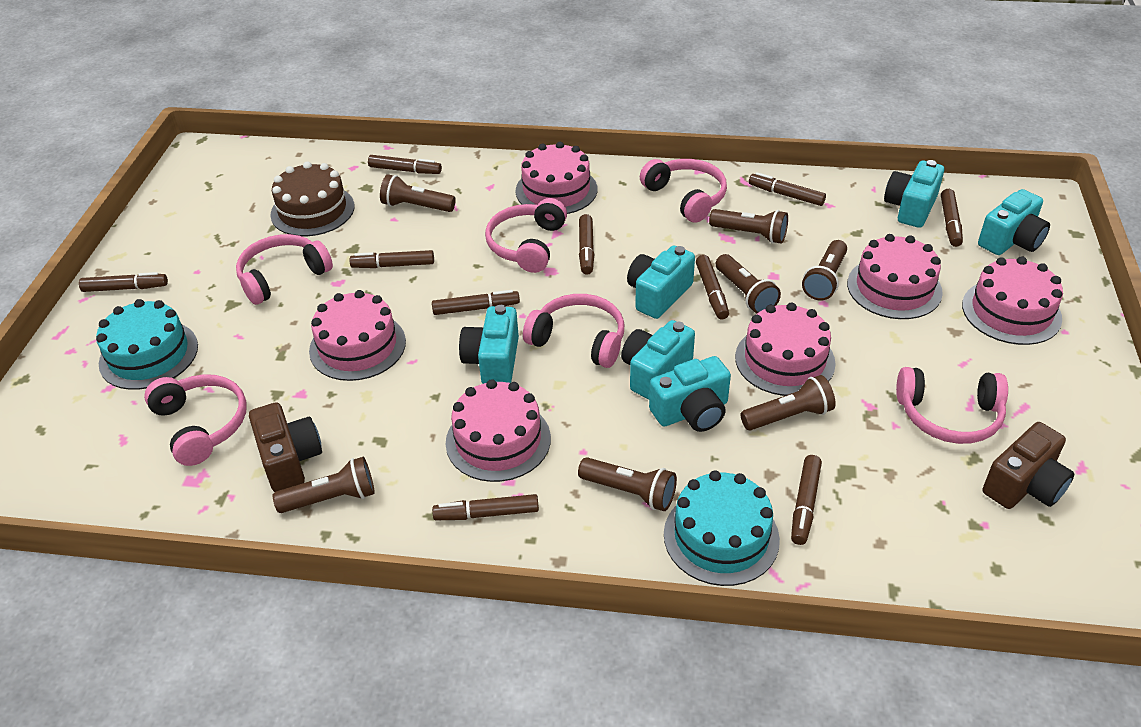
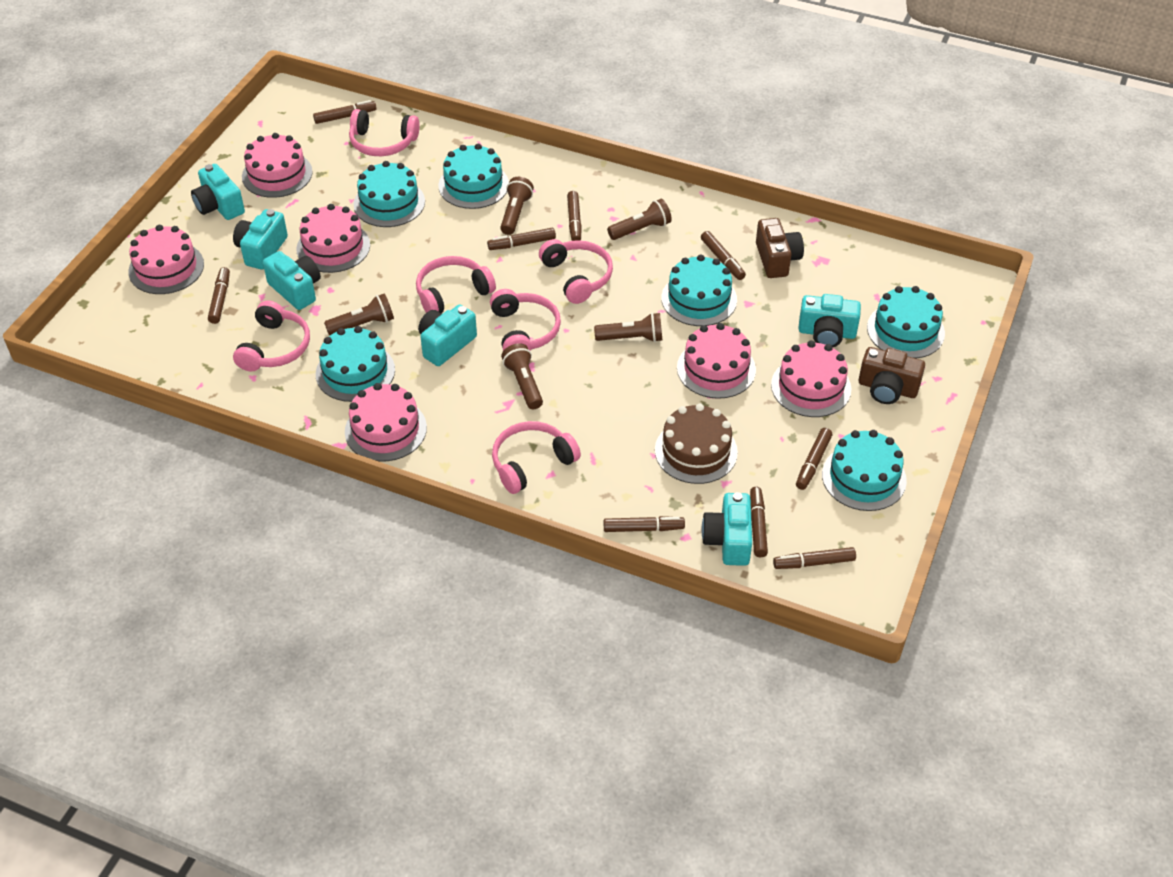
brown flashlight: [273,457,375,513] [380,174,456,212] [578,457,677,511] [709,209,788,244] [716,254,781,313] [741,375,836,430] [802,240,847,300] = 7 -> [324,293,394,335] [500,177,534,235] [501,343,543,409] [594,313,662,342] [607,199,672,240] = 5
brown marker: [79,272,168,292] [350,250,434,268] [368,155,442,174] [432,290,520,315] [432,494,539,520] [579,214,594,275] [696,255,729,319] [749,172,826,206] [791,455,822,545] [941,189,963,247] = 10 -> [208,267,230,324] [313,100,377,124] [487,228,556,250] [567,191,582,241] [604,516,685,532] [701,231,746,280] [750,487,768,557] [773,547,856,569] [796,428,832,490] = 9
turquoise cake: [96,299,198,390] [664,470,780,586] = 2 -> [316,326,395,402] [354,161,425,227] [439,144,509,209] [661,255,737,326] [822,430,907,511] [867,286,945,359] = 6

